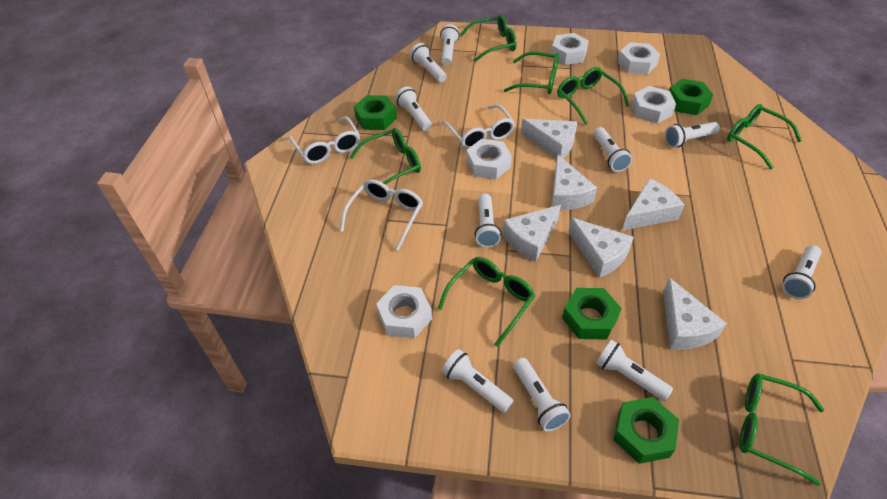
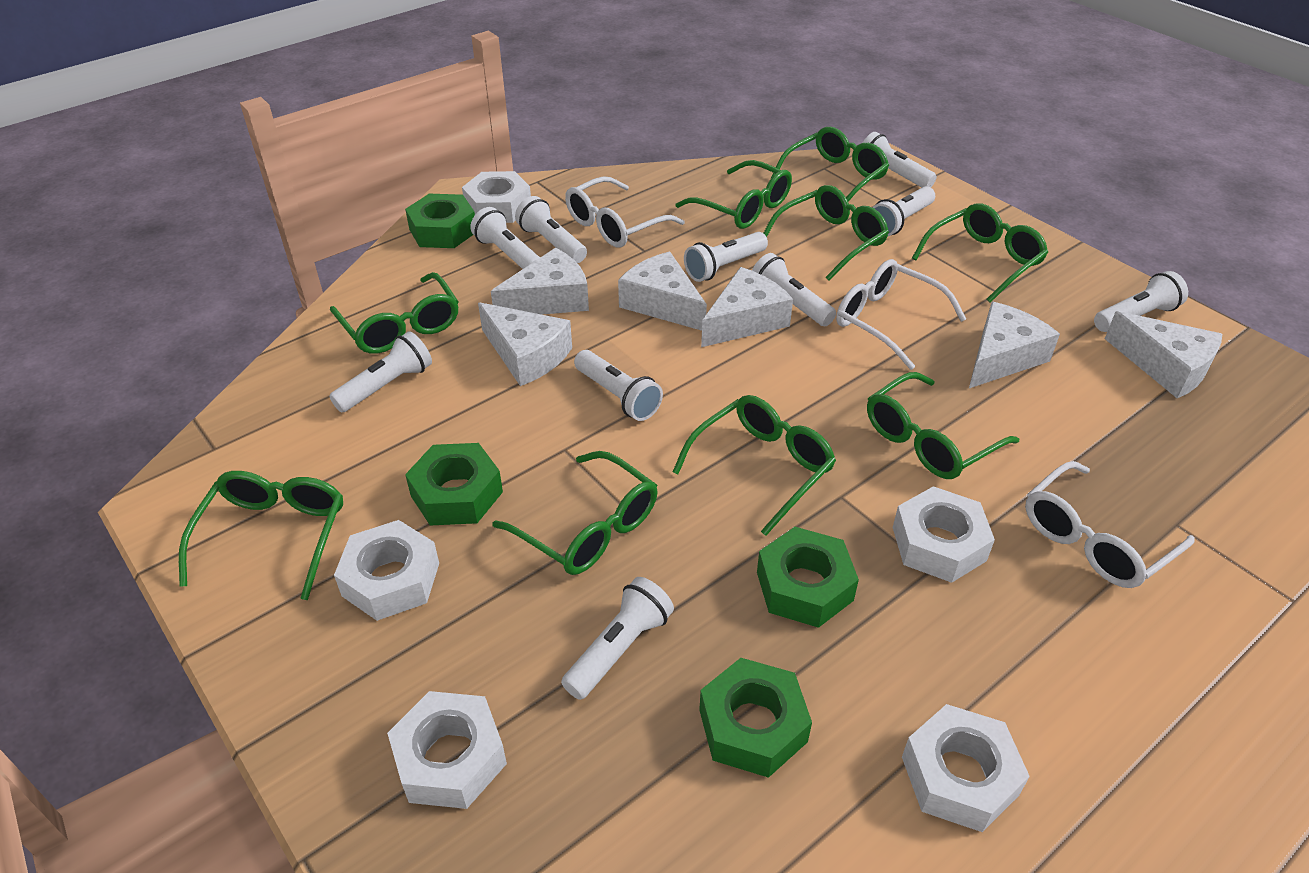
green glasses: [349,128,421,185] [438,257,535,347] [460,14,517,62] [504,52,559,94] [557,67,629,125] [727,104,802,169] [739,373,824,486] = 7 -> [179,471,343,600] [330,272,459,354] [492,451,658,575] [673,395,836,536] [676,160,792,229] [764,185,889,280] [771,127,889,202] [867,372,1019,479] [912,203,1048,303] = 9

